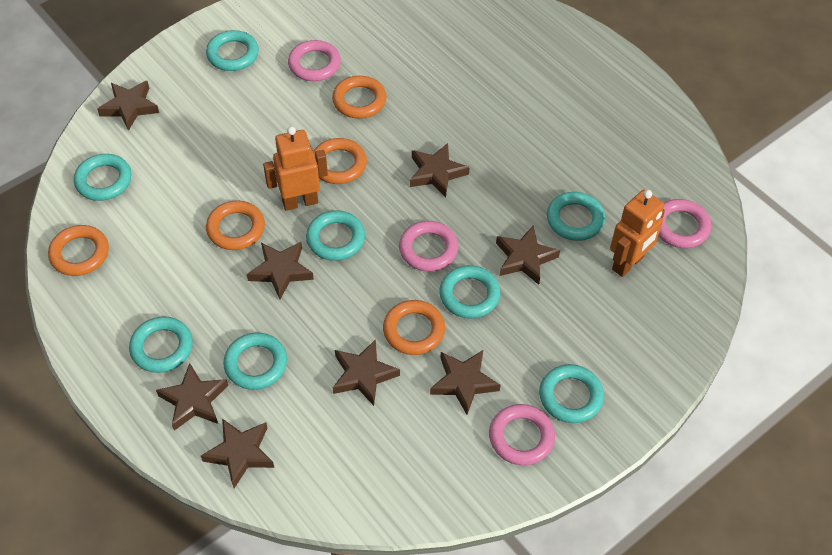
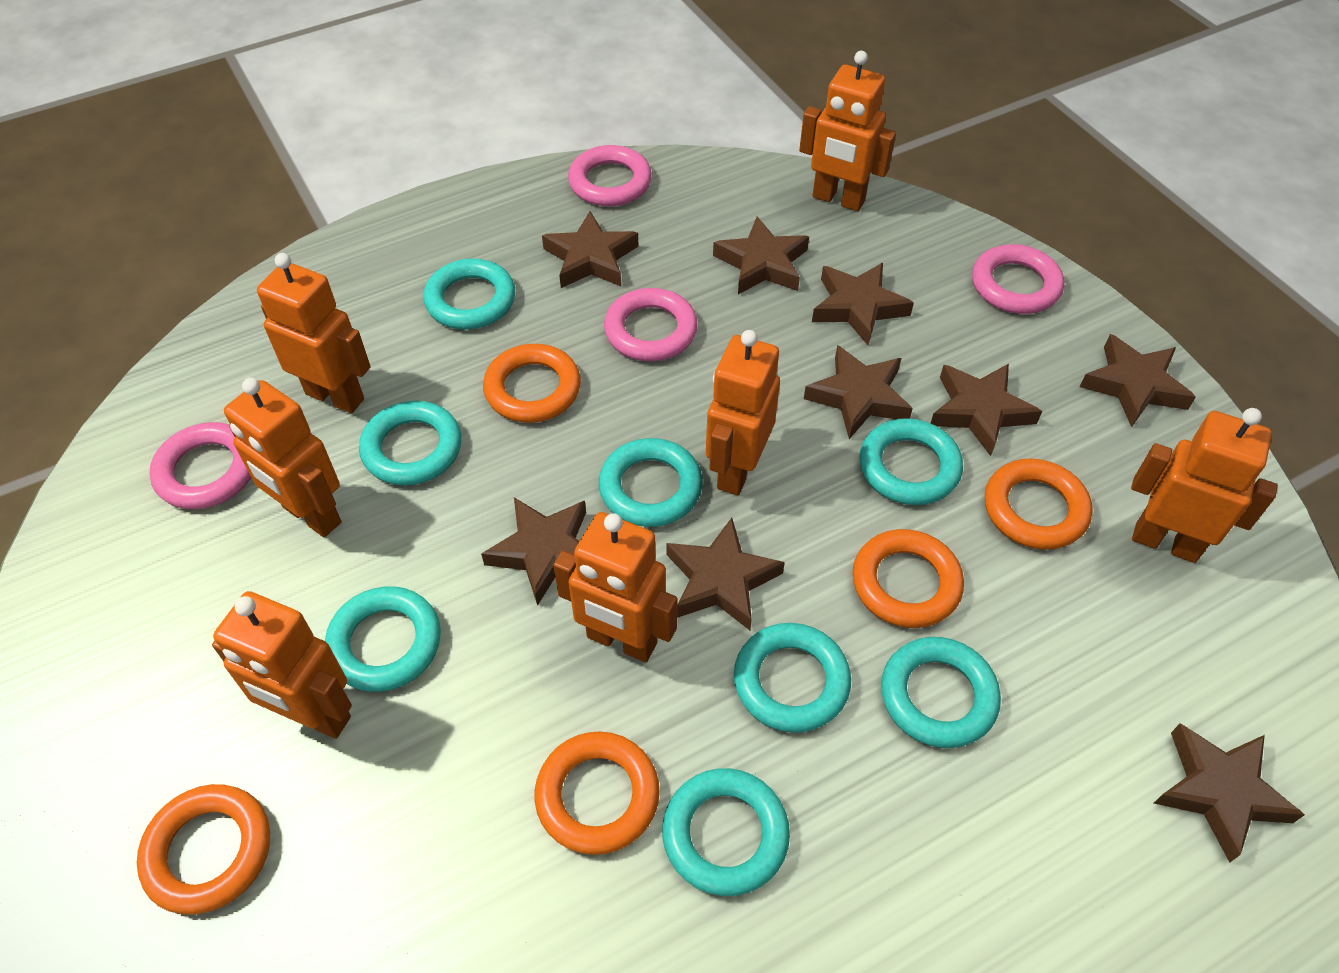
brown star: [97,81,159,131] [156,363,228,431] [201,419,274,488] [247,242,314,299] [333,339,400,406] [410,143,470,198] [430,350,500,415] [496,226,560,285] = 8 -> [481,497,586,606] [542,211,639,288] [666,518,785,630] [713,216,809,294] [804,345,913,439] [812,263,914,345] [931,364,1042,456] [1080,334,1196,427] [1154,723,1305,862] = 9
orange robot: [263,126,328,211] [610,190,665,277] = 2 -> [212,591,352,739] [224,378,341,537] [257,253,370,413] [553,512,677,662] [706,330,780,495] [799,51,896,211] [1131,408,1278,563] = 7

